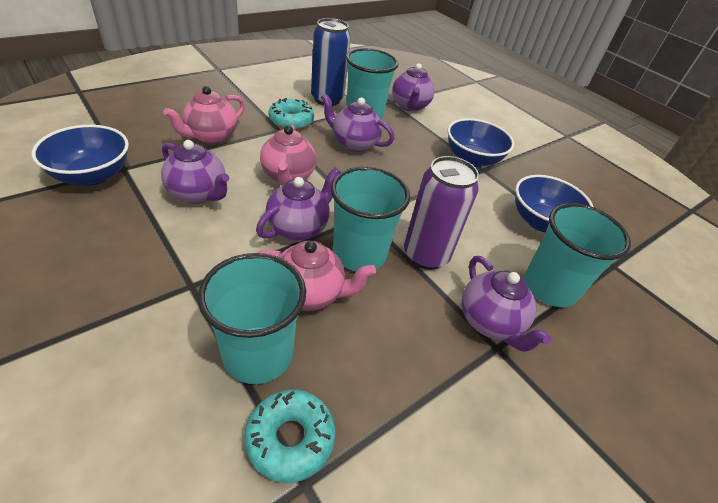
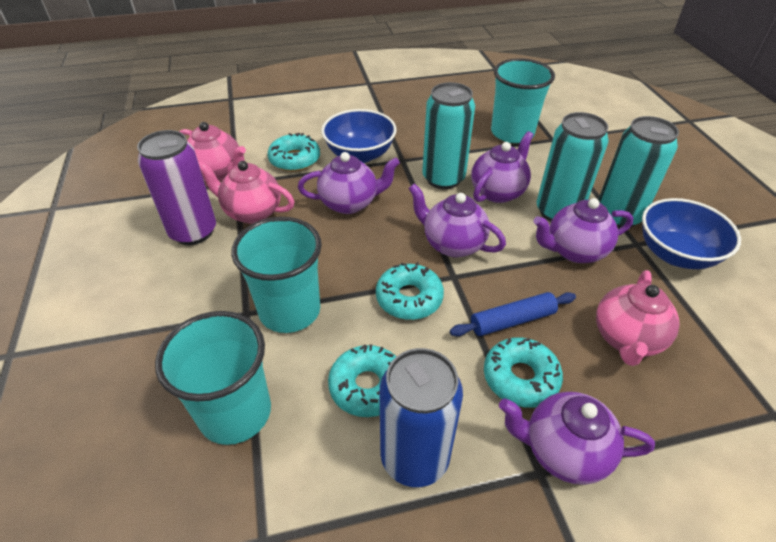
blue bowl: [32,125,129,186] [448,118,514,167] [515,175,593,232] = 3 -> [321,109,397,163] [642,198,741,269] = 2
blue rolling pin: none = 0 -> [450,292,576,337] = 1
turquoise can: none = 0 -> [422,82,475,189] [536,112,609,222] [598,116,679,228] = 3
turquoise cup: [198,253,306,384] [331,167,410,271] [346,48,399,120] [524,203,631,307] = 4 -> [155,311,271,445] [231,217,322,333] [491,58,555,143] = 3
turquoise donut: [244,390,336,483] [268,98,314,130] = 2 -> [268,133,320,171] [328,344,396,417] [376,262,444,320] [484,337,563,408] = 4

